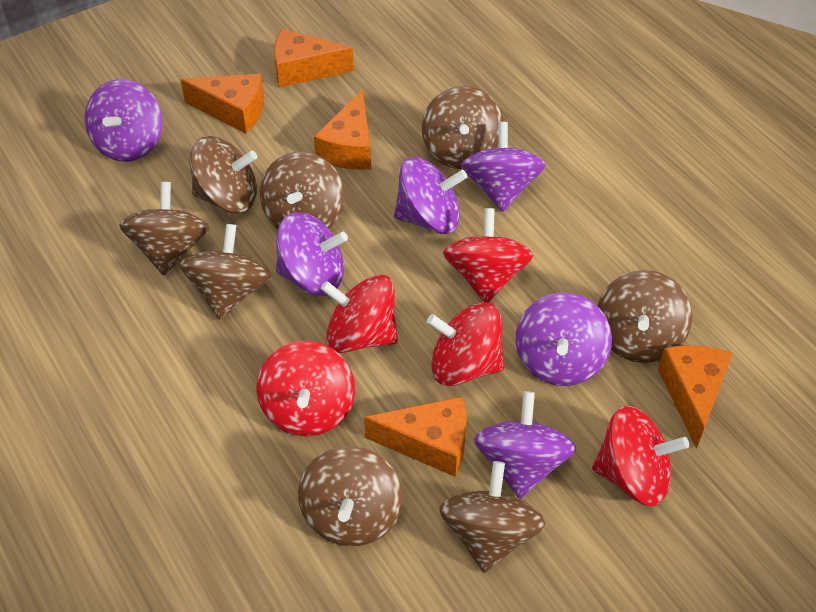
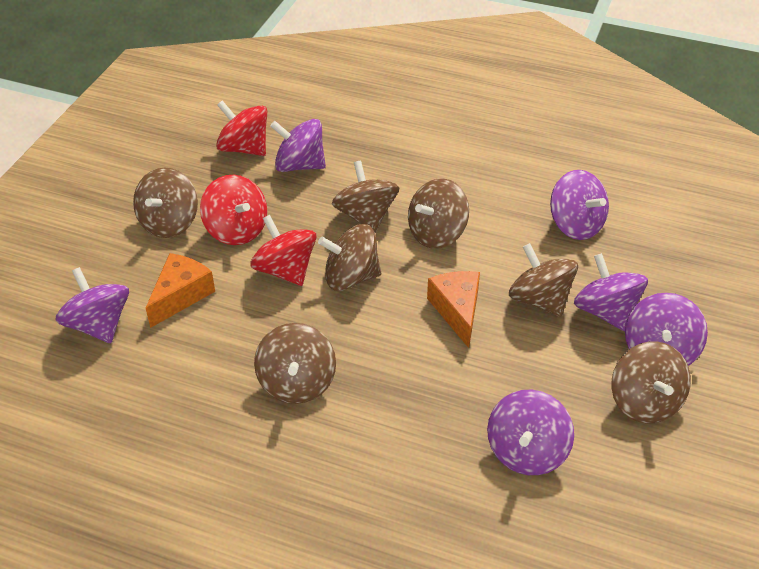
brown spinning top: [119,182,210,276] [180,224,271,320] [190,136,257,213] [260,151,344,229] [298,446,403,546] [422,86,503,169] [439,461,545,573] [598,270,692,363] = 8 -> [133,167,198,238] [254,323,336,404] [318,224,381,291] [332,161,399,232] [408,178,469,249] [509,243,578,317] [612,341,691,423] = 7
orange cheese: [180,74,264,134] [274,29,354,88] [314,89,371,170] [364,396,466,477] [658,345,733,449] = 5 -> [146,253,215,328] [427,271,480,348] = 2
red spinning top: [256,341,355,436] [321,275,398,353] [427,302,504,386] [443,208,533,303] [592,406,689,506] = 5 -> [200,175,267,245] [216,100,267,156] [250,215,317,286] = 3

